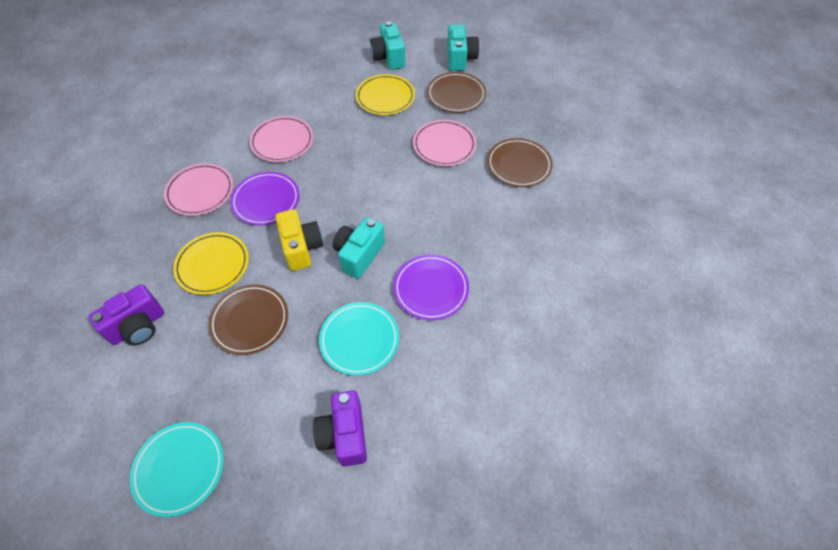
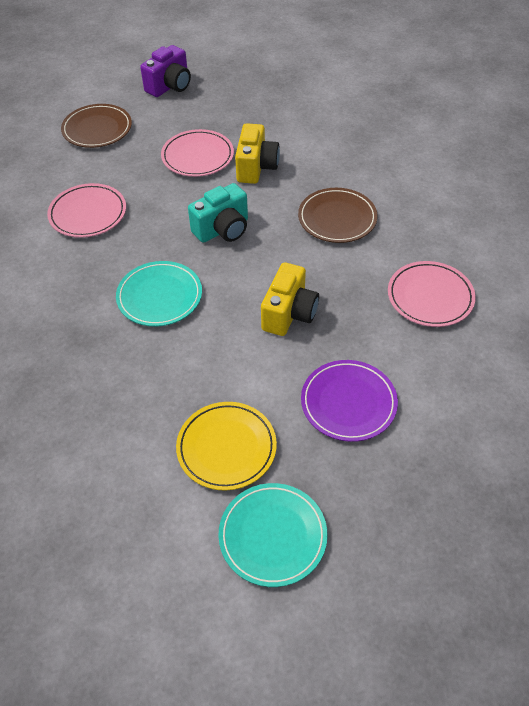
brown plate: [208,284,288,355] [427,72,486,113] [487,138,553,187] = 3 -> [61,104,132,148] [298,188,378,243] = 2
purple camera: [89,284,164,346] [313,391,367,467] = 2 -> [140,45,191,97] = 1
purple plate: [230,172,300,225] [393,254,469,320] = 2 -> [301,360,398,442] = 1
turquoise camera: [333,217,385,279] [370,21,405,70] [447,24,479,71] = 3 -> [188,183,248,243] = 1
yellow camera: [275,209,323,271] = 1 -> [235,123,280,184] [261,262,319,336] = 2
yellow plate: [173,232,249,295] [356,74,415,115] = 2 -> [176,402,277,491] = 1

